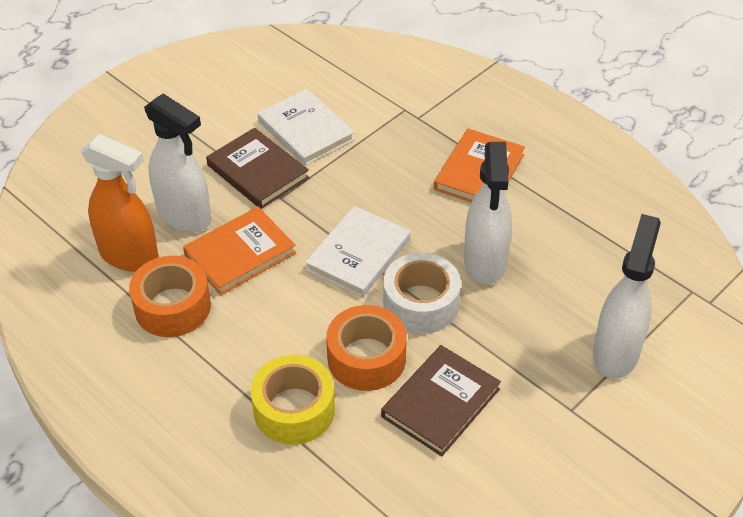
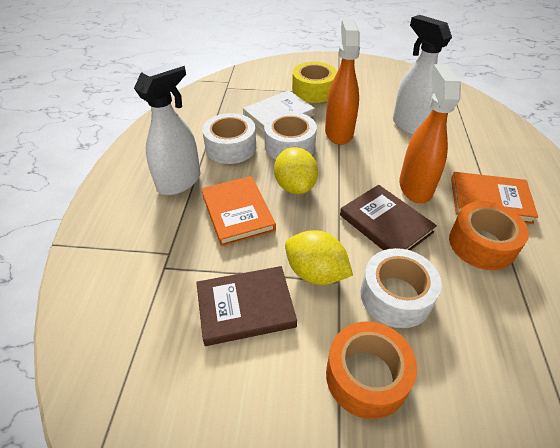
orange spray bottle: [81,134,159,272] = 1 -> [325,20,360,145] [399,64,461,203] = 2
white book: [258,89,355,166] [305,206,410,297] = 2 -> [243,90,315,132] = 1
white spray bottle: [144,94,211,232] [464,142,512,285] [593,214,661,379] = 3 -> [134,61,200,195] [393,15,452,135] = 2
white tape: [383,252,461,334] = 1 -> [202,113,256,164] [264,112,317,159] [361,248,442,328] = 3
yellow lemon: none = 0 -> [274,147,318,194] [285,230,353,285] = 2

